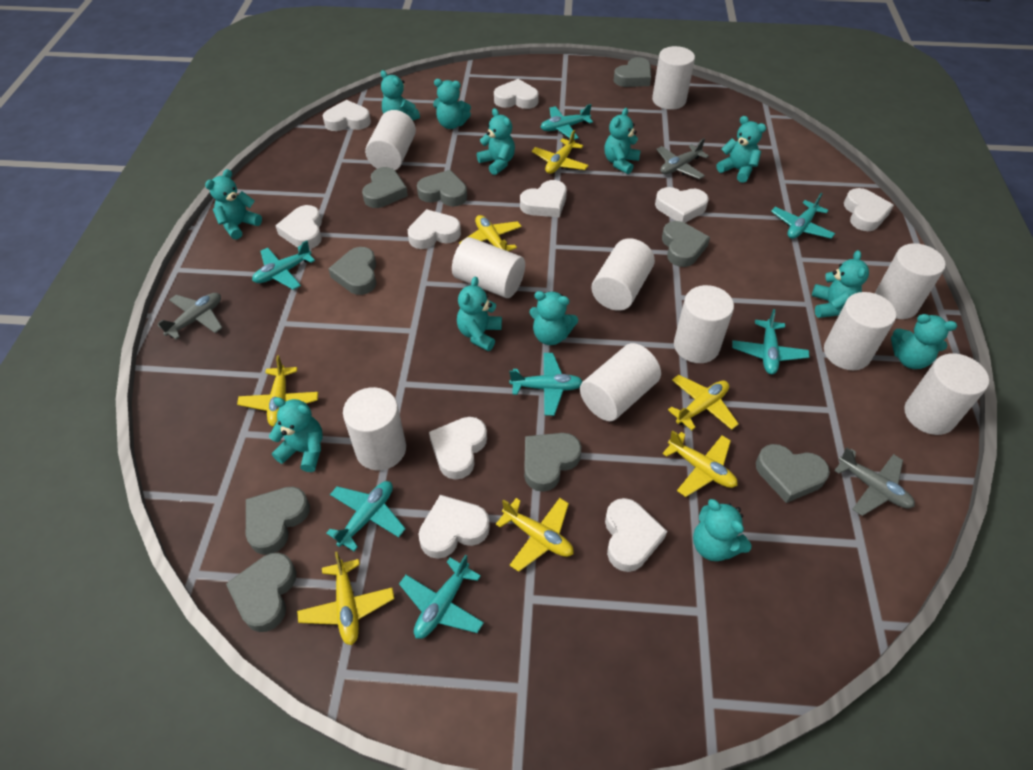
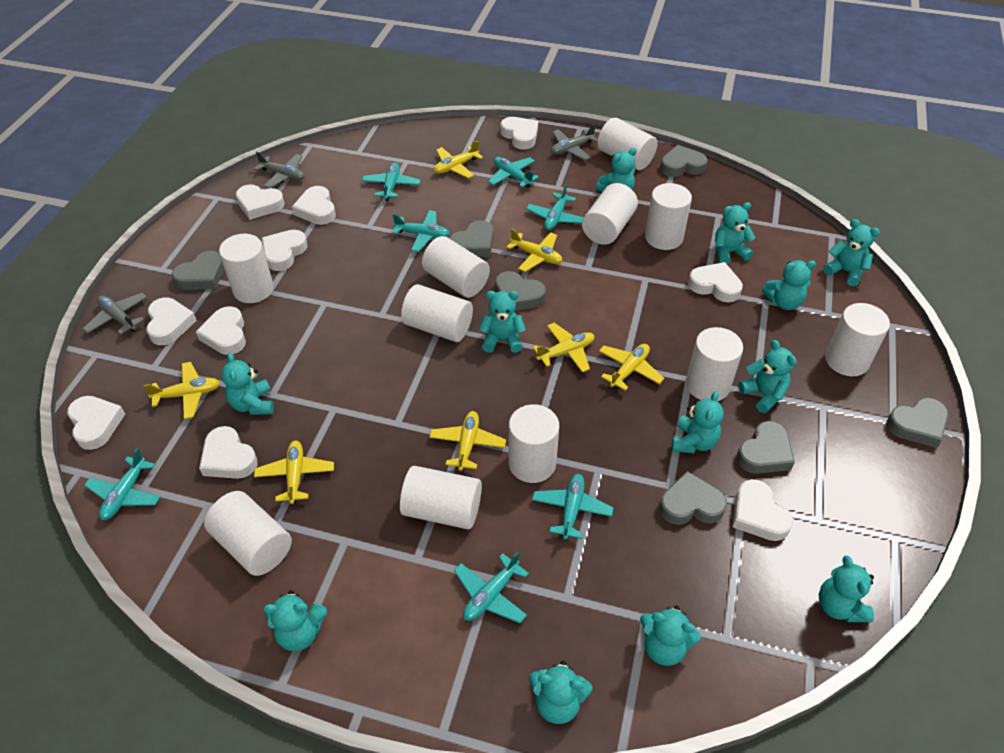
grey heart: [226,553,297,632] [246,487,310,555] [328,247,376,295] [362,167,408,208] [417,170,467,206] [524,433,582,492] [613,57,651,87] [662,221,710,267] [756,444,830,503] = 9 -> [172,251,224,290] [449,220,493,257] [495,271,546,311] [659,471,727,525] [660,145,708,177] [737,421,795,474] [886,398,948,448] = 7
white cylinder: [343,387,406,470] [365,110,416,170] [452,237,525,298] [580,343,661,421] [591,238,655,311] [652,46,695,110] [674,285,734,363] [824,292,896,370] [875,243,946,319] [904,353,989,435] = 10 -> [204,491,292,576] [219,234,274,303] [400,466,482,530] [401,284,473,342] [422,236,490,298] [508,404,559,483] [582,183,638,245] [597,118,657,170] [645,183,692,250] [686,327,743,401] [825,303,890,376] = 11

